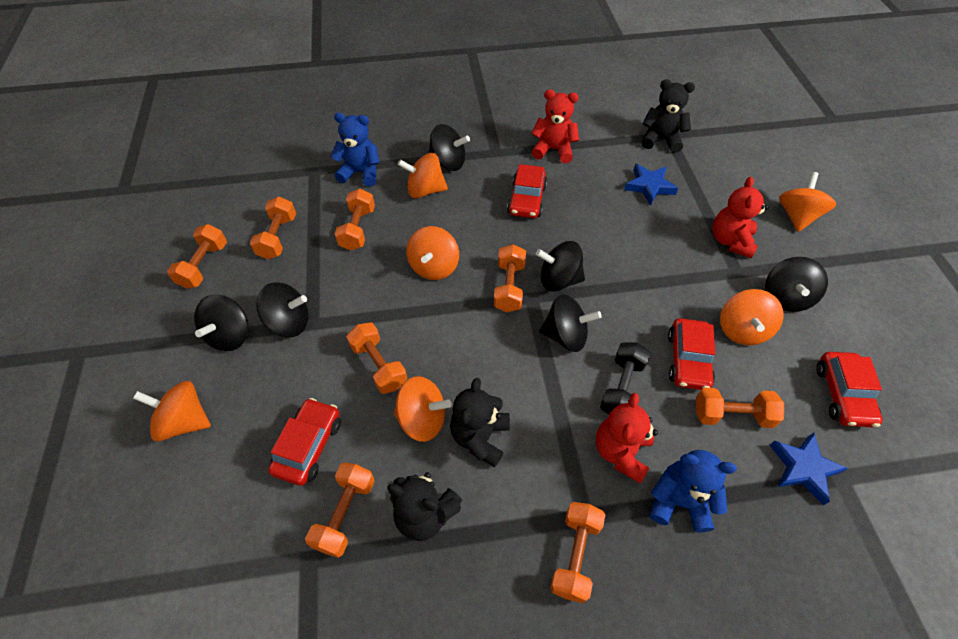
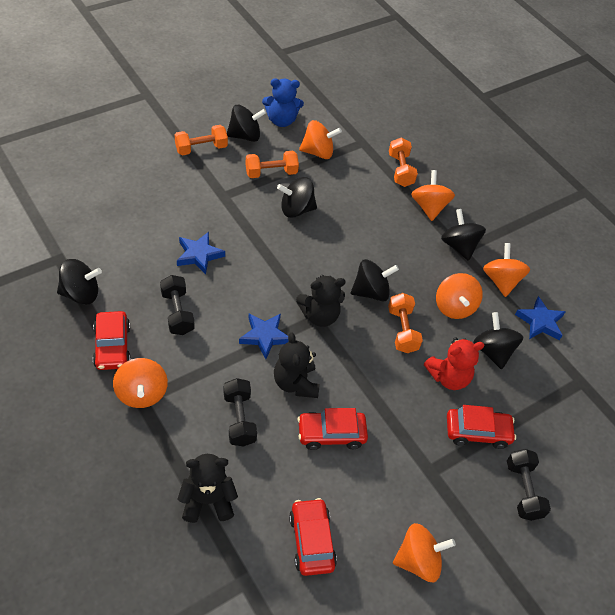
black dumbbell: [600,342,650,414] = 1 -> [160,275,195,335] [224,378,257,447] [507,449,551,521] = 3
blue star: [624,164,678,206] [770,433,848,505] = 2 -> [177,232,225,275] [239,313,289,359] [515,296,566,340] = 3
blue teddy bear: [331,112,380,187] [650,450,737,533] = 2 -> [262,78,304,127] = 1
orange dumbbell: [167,224,227,289] [250,197,296,259] [305,463,375,558] [335,189,375,251] [346,322,407,394] [494,244,526,312] [550,502,605,603] [696,388,784,428] = 8 -> [175,125,228,155] [245,151,299,178] [388,293,423,353] [389,138,418,187] = 4
red teddy bear: [531,89,579,163] [596,393,658,483] [713,177,769,258] = 3 -> [424,337,484,390] = 1

